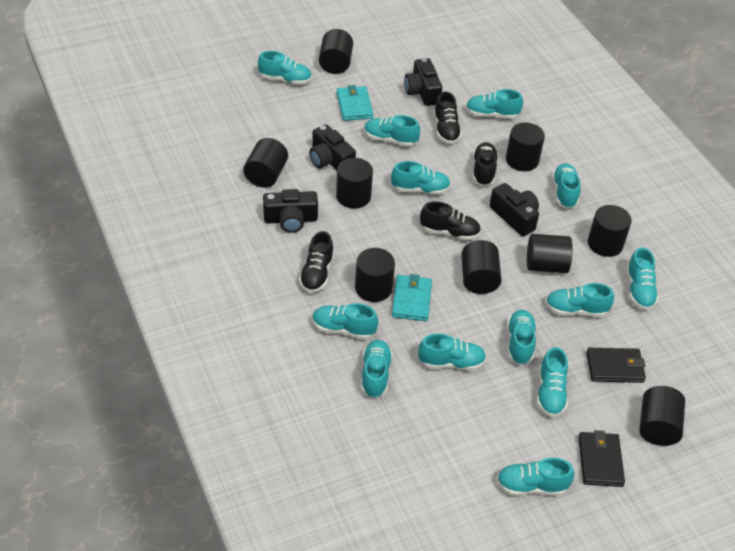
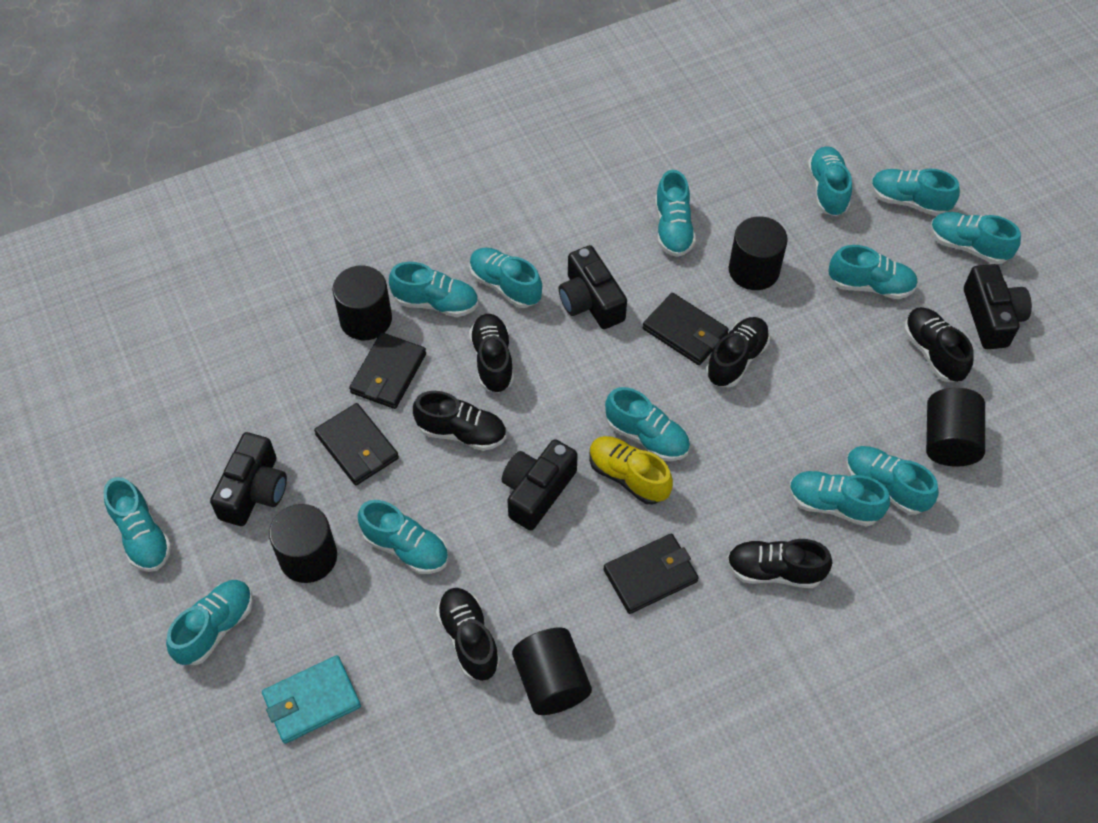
black cylinder: [243,138,288,188] [319,29,353,74] [336,158,373,208] [355,248,395,302] [461,240,502,294] [506,122,545,171] [527,234,573,273] [588,205,631,257] [639,386,685,446] = 9 -> [269,504,337,583] [332,265,392,340] [512,628,592,715] [729,216,788,290] [926,388,985,467] = 5
black shoe: [299,231,334,293] [420,201,481,240] [434,91,462,144] [473,142,498,186] = 4 -> [413,391,506,451] [436,588,500,681] [469,314,514,393] [706,317,770,387] [727,539,832,588] [904,307,973,382] = 6
black wallet: [578,430,625,487] [586,348,646,383] = 2 -> [314,403,399,485] [349,332,426,409] [603,534,699,614] [643,293,729,365] = 4
turquoise wallet: [337,85,374,121] [392,274,432,321] = 2 -> [262,655,361,744] = 1
yellow shoe: none = 0 -> [589,436,673,505] = 1

